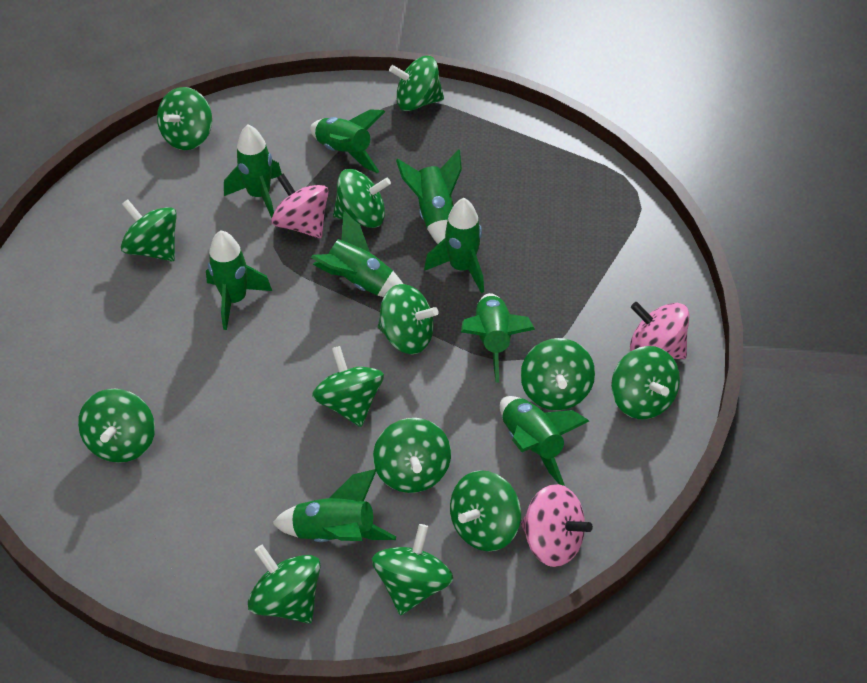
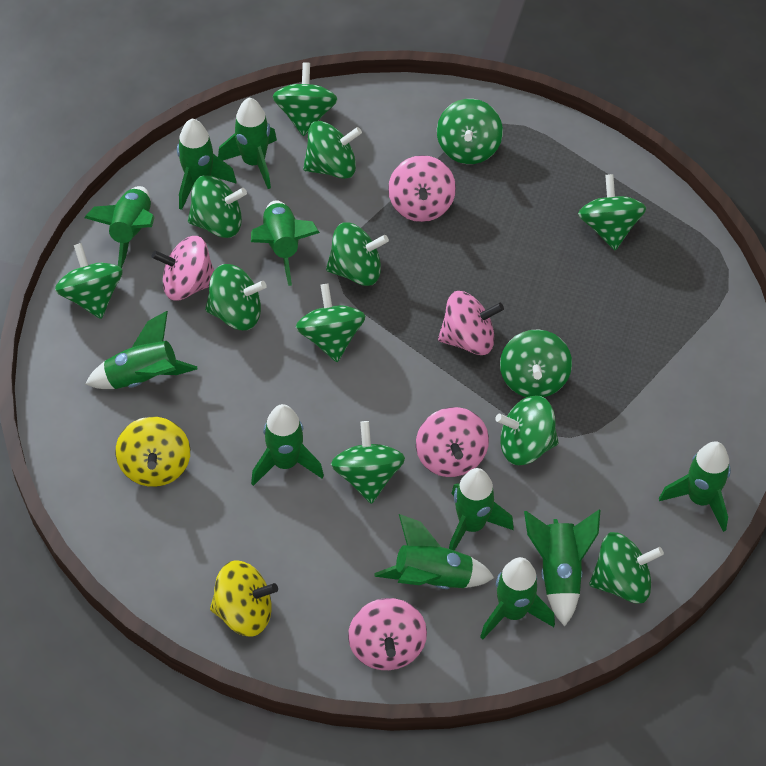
green rocket: [206,230,272,330] [224,125,282,218] [273,469,396,542] [310,110,385,173] [311,212,403,297] [396,149,462,244] [424,198,484,293] [461,293,535,382] [500,396,589,486] = 9 -> [84,186,155,269] [86,311,197,389] [177,119,236,210] [218,97,277,189] [251,200,320,286] [251,404,324,486] [374,514,494,589] [449,468,514,551] [480,557,555,639] [524,510,600,627] [659,441,731,532] = 11
pink spinning top: [271,173,329,238] [521,484,593,567] [630,302,690,359] = 3 -> [152,236,214,301] [348,598,427,670] [388,155,456,222] [416,407,489,477] [438,291,504,355] = 5
yellow spinning top: none = 0 -> [116,417,190,487] [210,560,278,637] = 2

